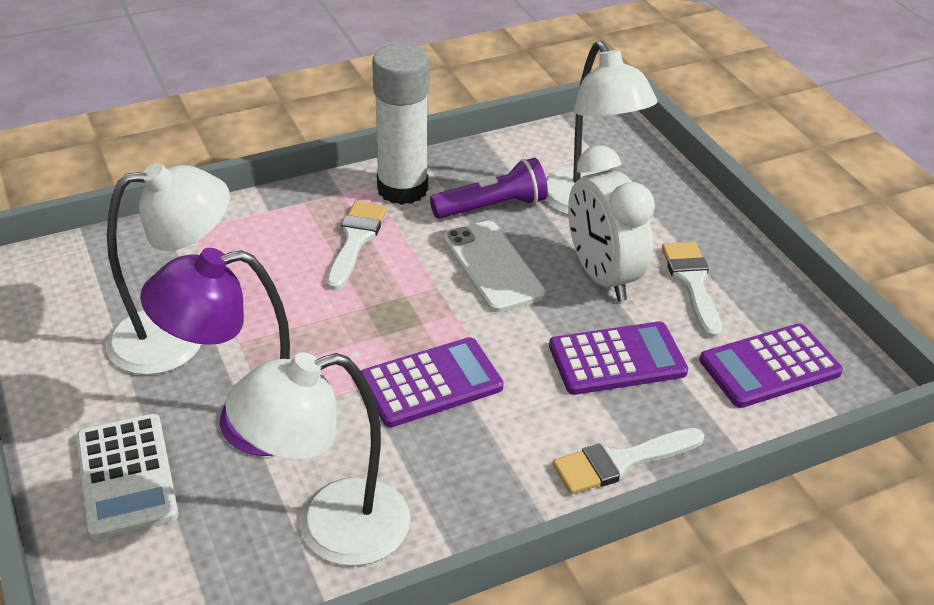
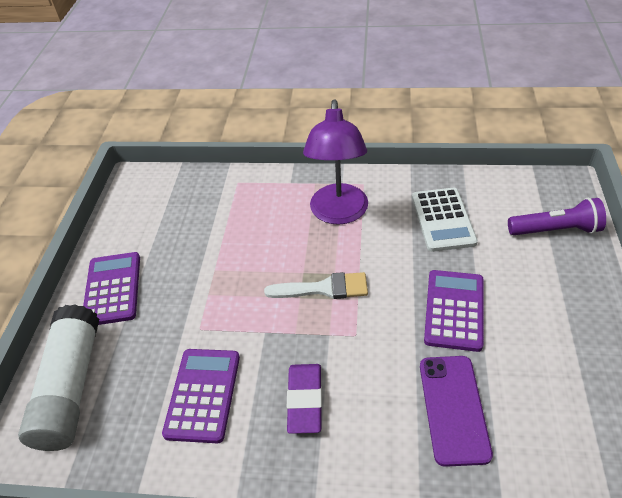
purple eraser: none = 0 -> [287,364,322,434] = 1
purple phone: none = 0 -> [420,356,493,467] = 1
white brush: [327,201,387,291] [553,428,704,494] [662,242,722,338] = 3 -> [264,272,368,299] = 1
white clock: [568,146,655,301] = 1 -> none = 0
white lamp: [106,163,230,375] [225,352,410,566] [544,41,657,215] = 3 -> none = 0
white phone: [443,221,546,312] = 1 -> none = 0

